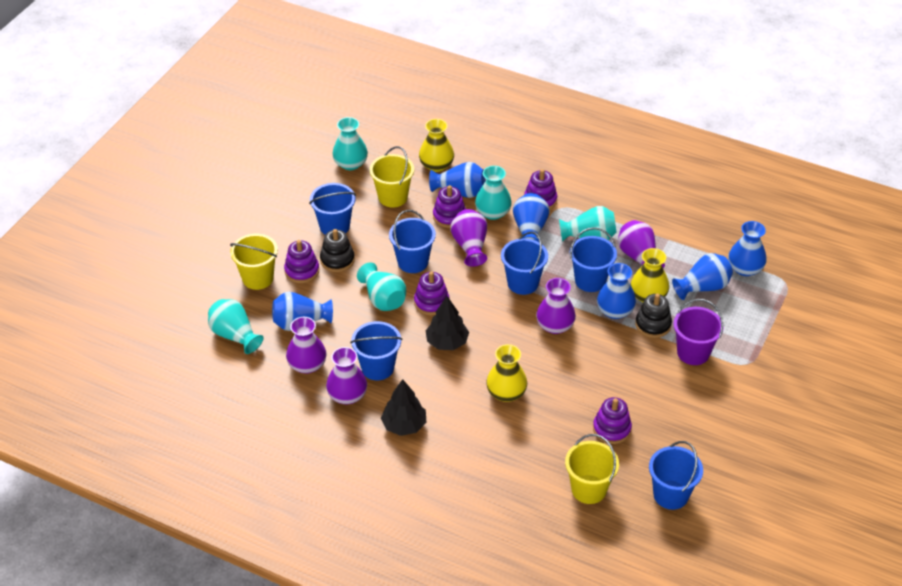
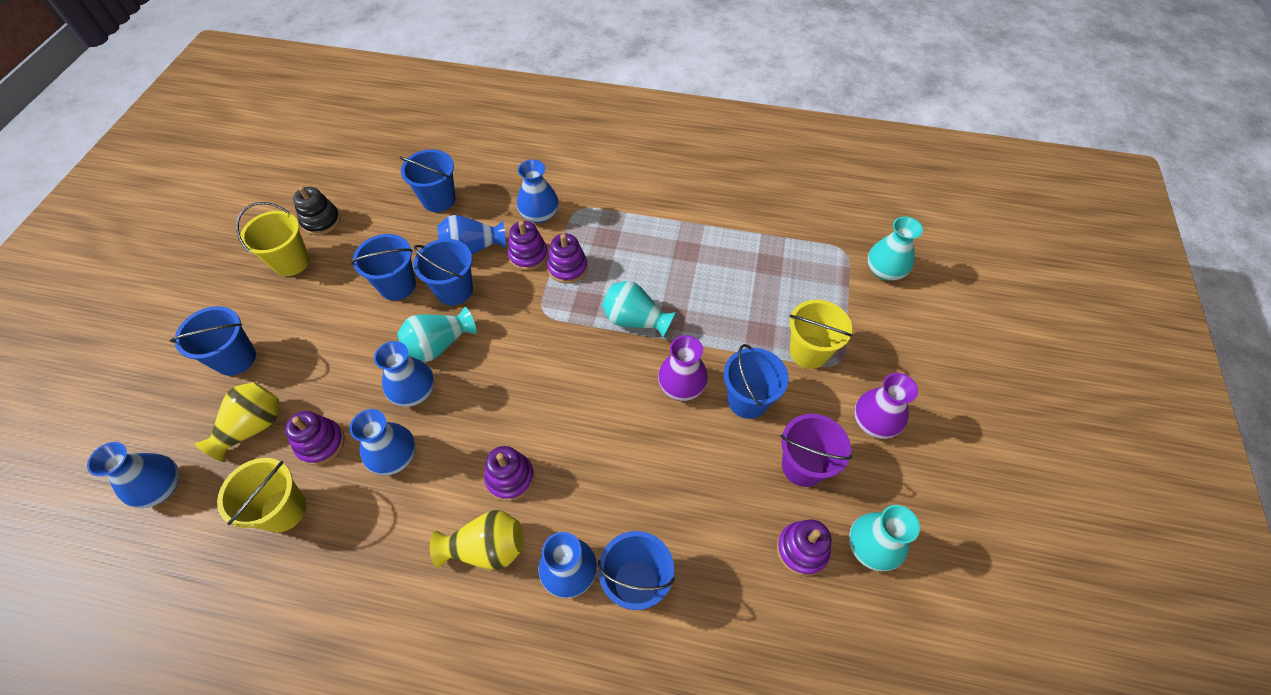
black stacking toy: [320,229,355,272] [635,294,672,338] = 2 -> [293,186,341,235] = 1
black tree: [381,379,427,436] [425,296,469,350] = 2 -> none = 0
purple vase: [286,317,326,374] [326,347,367,404] [450,209,487,267] [536,278,576,334] [618,220,665,268] = 5 -> [658,335,708,401] [854,373,918,439] = 2
turquoise vase: [208,299,264,354] [332,117,368,170] [357,262,406,311] [475,166,512,220] [559,206,617,242] = 5 -> [397,307,477,362] [602,281,676,338] [849,505,920,571] [867,217,923,281] = 4
yellow vase: [419,119,454,172] [486,344,527,402] [631,248,669,302] = 3 -> [195,382,279,462] [430,510,524,570] = 2

